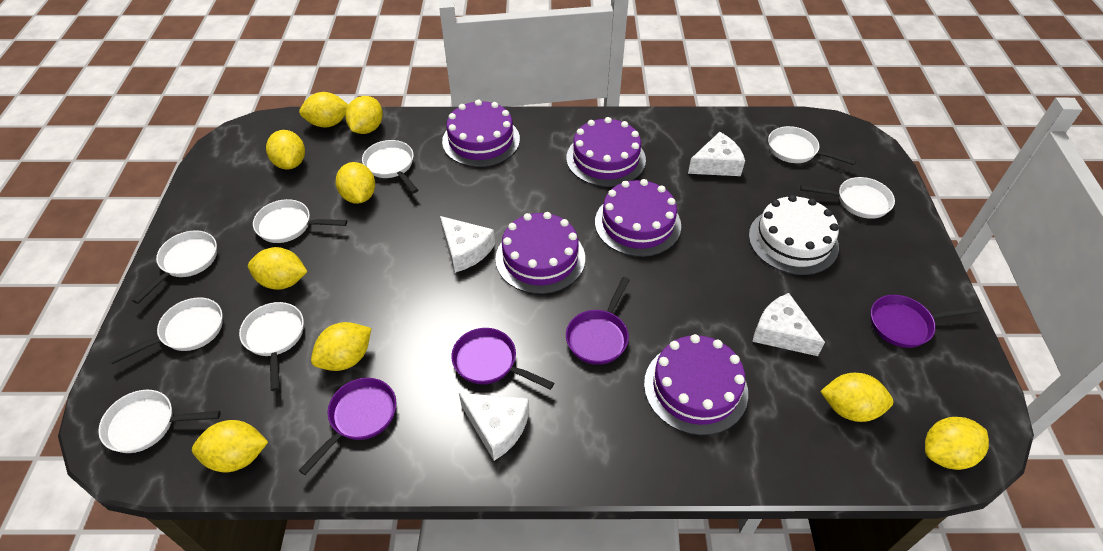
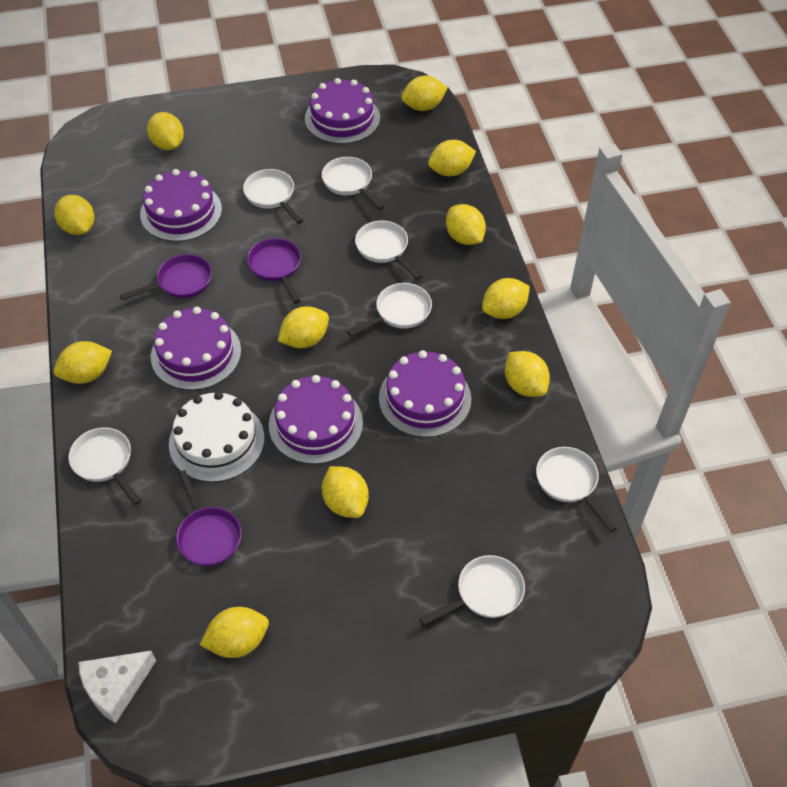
purple pan: [299,378,396,475] [452,328,554,390] [566,277,630,365] [870,295,979,348] = 4 -> [120,254,212,300] [176,470,241,566] [247,238,301,304] = 3
white cheese: [440,216,495,273] [459,393,529,461] [688,132,745,176] [752,293,825,356] = 4 -> [78,651,156,724] = 1
white pan: [98,390,221,453] [109,297,223,364] [132,230,217,304] [239,302,304,391] [253,199,347,243] [362,140,418,193] [768,126,856,165] [800,177,895,219] = 8 -> [68,427,141,505] [243,169,303,224] [322,157,384,210] [347,283,432,337] [355,221,422,280] [419,555,525,626] [536,447,617,532] = 7
yellow lemon: [192,420,268,472] [248,247,308,290] [266,130,305,170] [299,92,348,127] [311,322,371,371] [336,162,375,204] [345,96,383,134] [820,373,893,422] [925,417,989,470] = 9 -> [54,341,112,384] [55,195,94,235] [147,112,184,150] [200,607,269,658] [278,306,329,348] [322,466,369,518] [401,76,448,111] [428,140,476,176] [446,204,486,245] [482,278,530,319] [505,351,550,397] = 11

